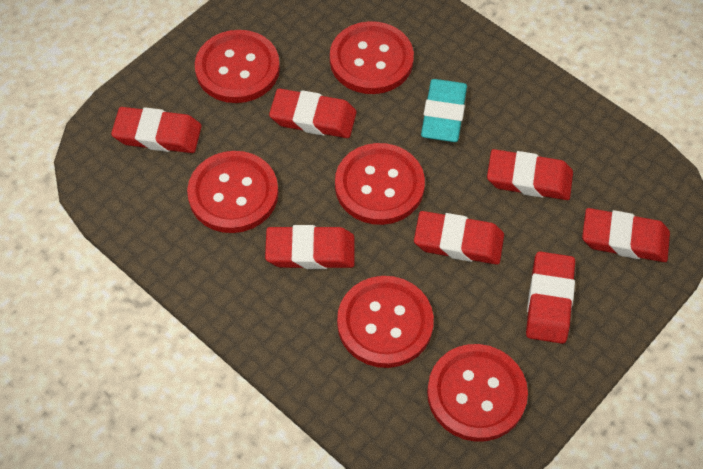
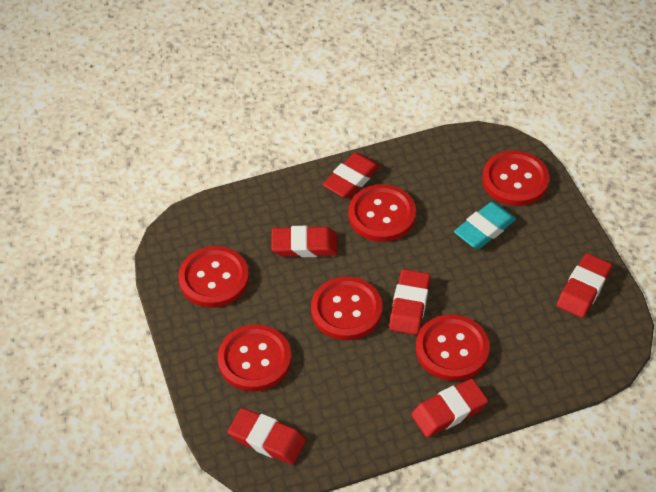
red eraser: [111,107,202,153] [265,225,355,269] [269,88,357,138] [414,211,504,265] [487,149,573,200] [526,252,575,344] [582,208,670,262] = 7 -> [228,408,306,465] [272,226,338,257] [323,152,380,198] [389,269,430,335] [411,379,488,437] [557,253,612,318] = 6

